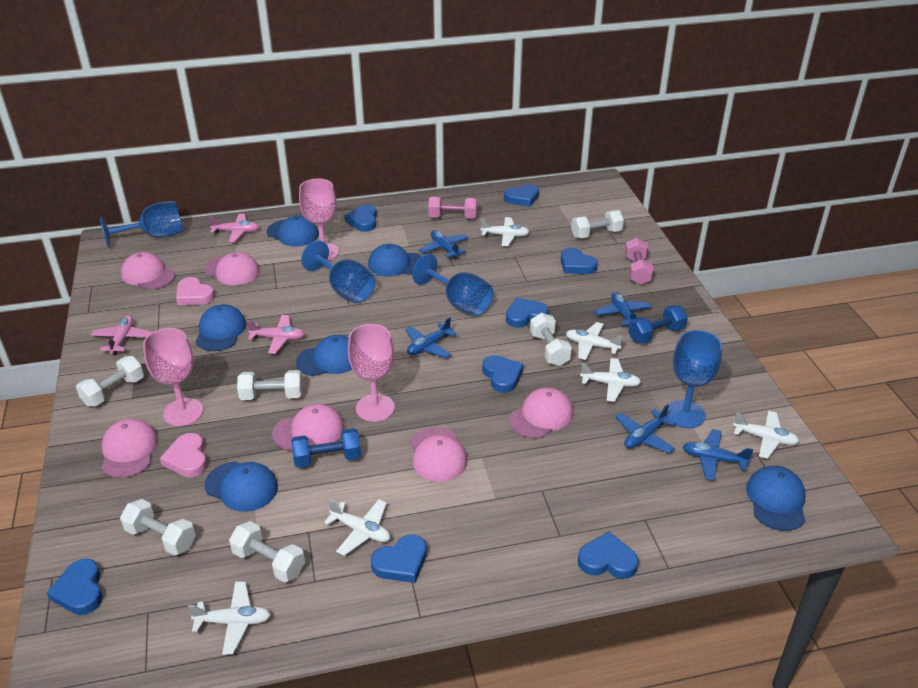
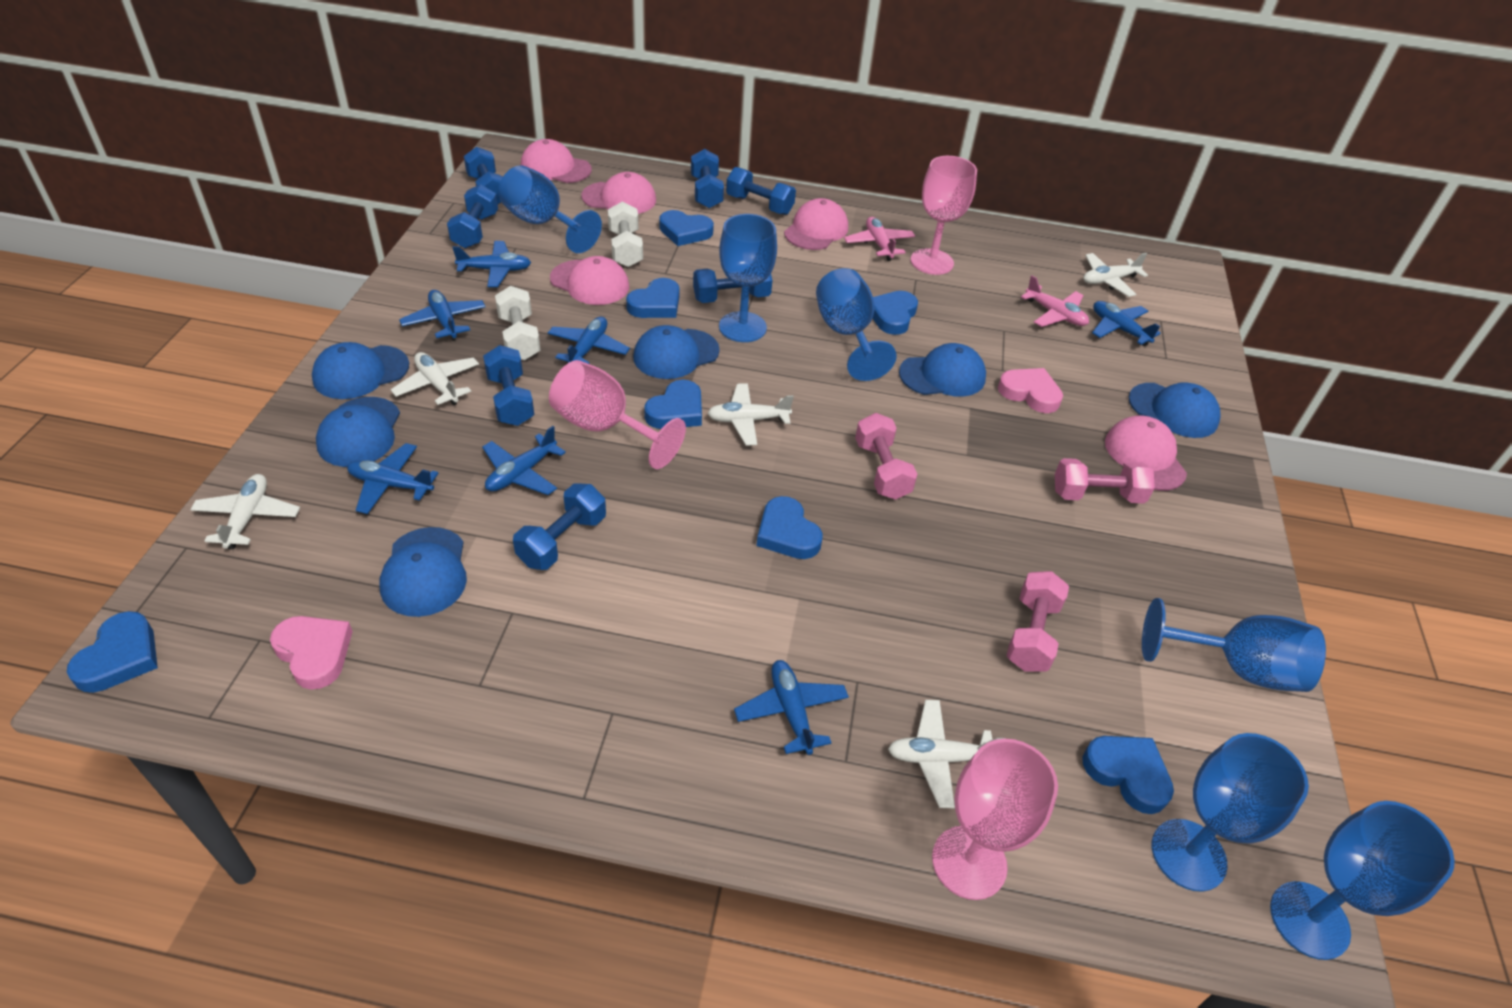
blue dumbbell: [291,428,361,468] [628,305,688,344] = 2 -> [447,184,498,248] [464,147,503,204] [483,345,534,426] [513,483,606,570] [691,149,724,208] [693,269,772,303] [726,167,796,215] = 7
blue goblet: [100,201,183,248] [301,241,375,303] [412,254,493,316] [667,330,722,428] = 4 -> [498,165,602,253] [719,214,777,342] [816,268,897,381] [1142,598,1326,692] [1152,733,1309,892] [1270,801,1455,960] = 6
blue heart: [46,559,103,615] [345,205,377,232] [371,535,427,583] [482,355,524,393] [504,184,539,207] [506,298,548,328] [561,247,598,274] [578,532,639,579] = 8 -> [67,611,158,693] [626,278,679,318] [644,380,702,429] [659,210,714,246] [757,496,823,559] [873,291,918,335] [1082,736,1174,814] = 7
blue plane: [405,317,457,358] [419,230,468,259] [594,292,652,326] [616,404,676,453] [682,429,753,480] = 5 -> [347,443,439,514] [399,290,486,341] [452,241,531,287] [482,426,566,495] [548,317,630,364] [734,660,849,755] [1092,301,1161,346] = 7
pink cap: [102,418,158,478] [121,252,175,290] [204,252,260,285] [272,404,344,451] [411,427,467,482] [509,387,573,439] = 6 -> [521,139,592,183] [550,256,629,305] [581,172,656,214] [784,198,848,250] [1105,415,1187,491] = 5
pink dumbbell: [428,197,477,219] [625,238,654,285] = 2 -> [855,413,917,500] [1007,571,1069,672] [1055,458,1155,504] = 3
pink plane: [91,316,152,355] [209,214,259,242] [246,315,305,354] = 3 -> [844,217,915,261] [1021,275,1089,327] = 2
white dumbbell: [76,356,144,406] [120,499,196,556] [229,521,305,582] [237,370,303,400] [530,313,572,366] [571,210,624,238] = 6 -> [495,286,540,360] [608,202,643,267] = 2
white plane: [188,581,271,655] [324,499,390,556] [480,217,529,246] [566,322,623,360] [580,358,641,402] [733,411,799,459] = 6 -> [190,474,300,549] [390,352,479,405] [707,383,794,445] [888,700,1005,808] [1083,253,1148,297] = 5

